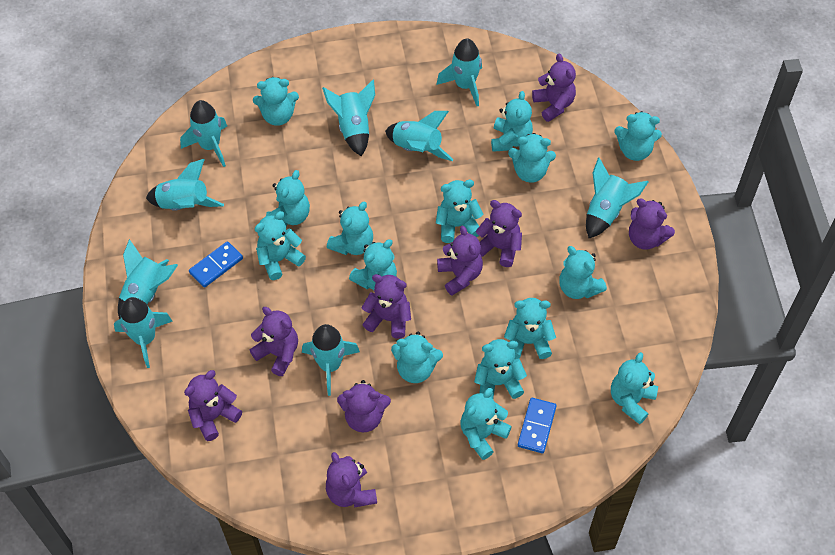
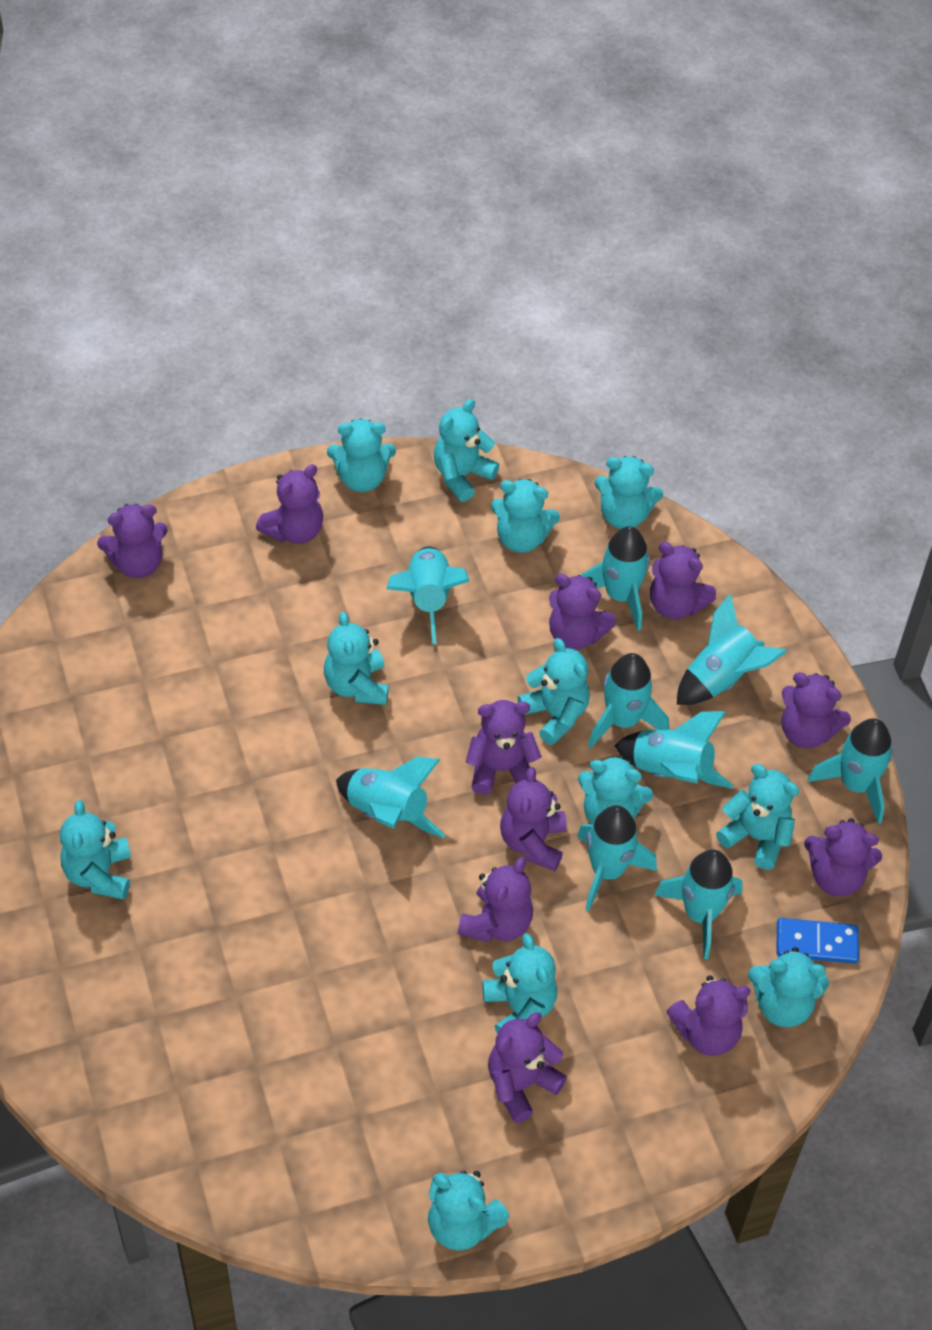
blue domino: [189,241,243,287] [518,398,557,453] = 2 -> [777,918,859,964] = 1
purple teddy bear: [184,370,242,441] [250,307,298,376] [326,452,377,508] [337,380,391,433] [362,274,411,339] [437,226,483,295] [476,200,522,267] [532,54,576,122] [629,198,675,250] = 9 -> [97,504,168,578] [256,464,323,543] [458,857,533,942] [466,700,542,795] [488,1012,567,1123] [500,767,567,871] [549,574,616,650] [650,542,716,619] [666,976,751,1056] [781,672,851,749] [804,818,882,897] = 11
turquoise teddy bear: [253,77,299,126] [255,211,306,280] [266,170,310,226] [327,202,373,255] [349,239,397,290] [391,332,443,383] [436,180,484,243] [460,388,512,460] [474,339,527,399] [491,91,533,152] [504,298,556,359] [508,133,556,183] [559,246,607,299] [611,352,658,424] [614,111,662,161] = 15 -> [60,800,131,900] [324,612,389,705] [327,419,396,492] [428,1170,510,1251] [434,399,499,502] [482,933,557,1034] [491,479,560,553] [518,638,590,745] [578,755,653,824] [594,456,663,529] [716,764,799,870] [748,947,829,1027] = 12

